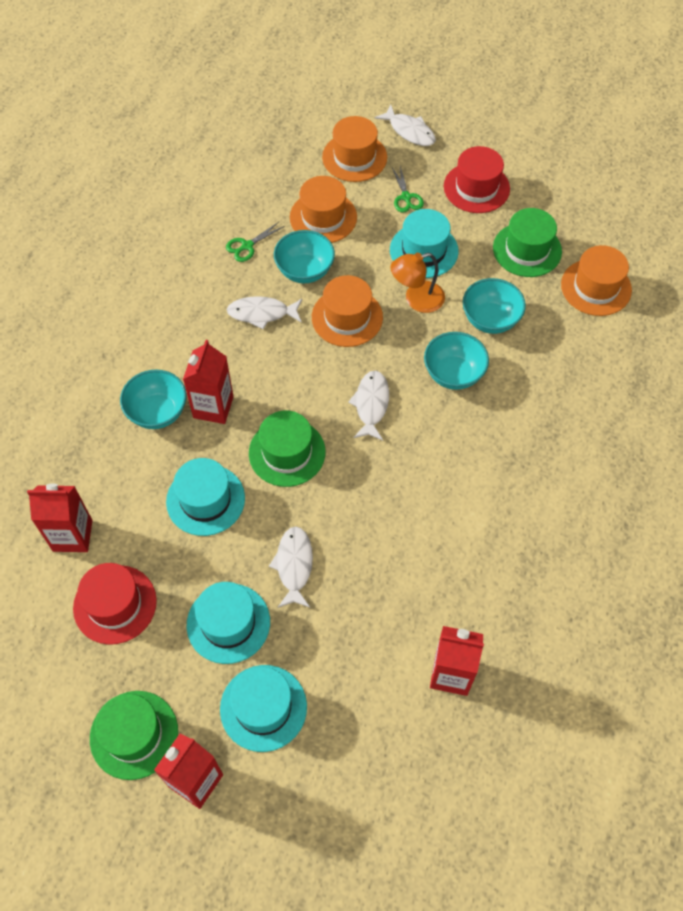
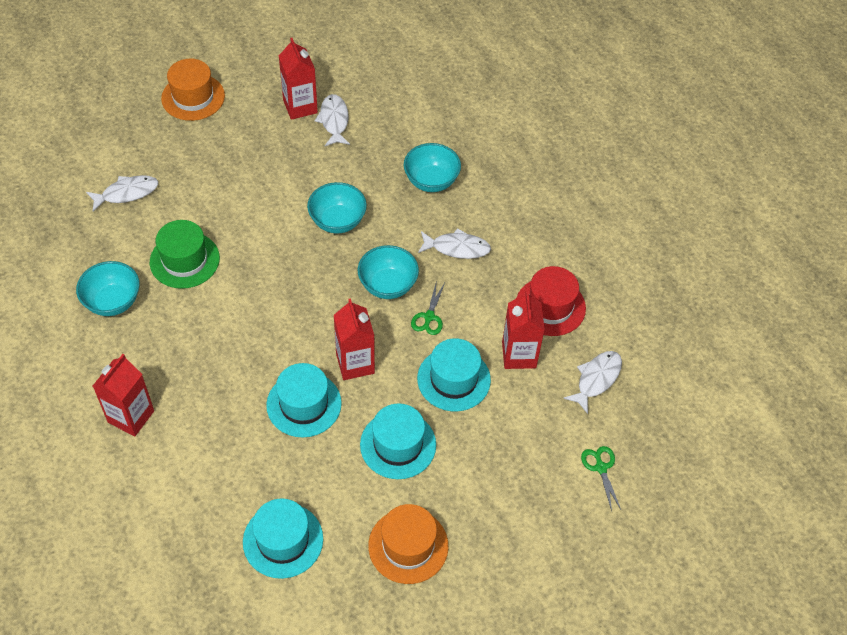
green hat: [90,691,178,780] [249,411,325,487] [493,208,562,277] = 3 -> [150,220,220,289] = 1
orange hat: [290,176,357,243] [312,275,383,347] [322,116,387,182] [561,245,632,316] = 4 -> [161,59,225,121] [368,504,449,584] = 2
orange lamp: [390,253,445,313] = 1 -> none = 0
red hat: [73,563,157,645] [444,146,510,213] = 2 -> [517,266,586,336] = 1

